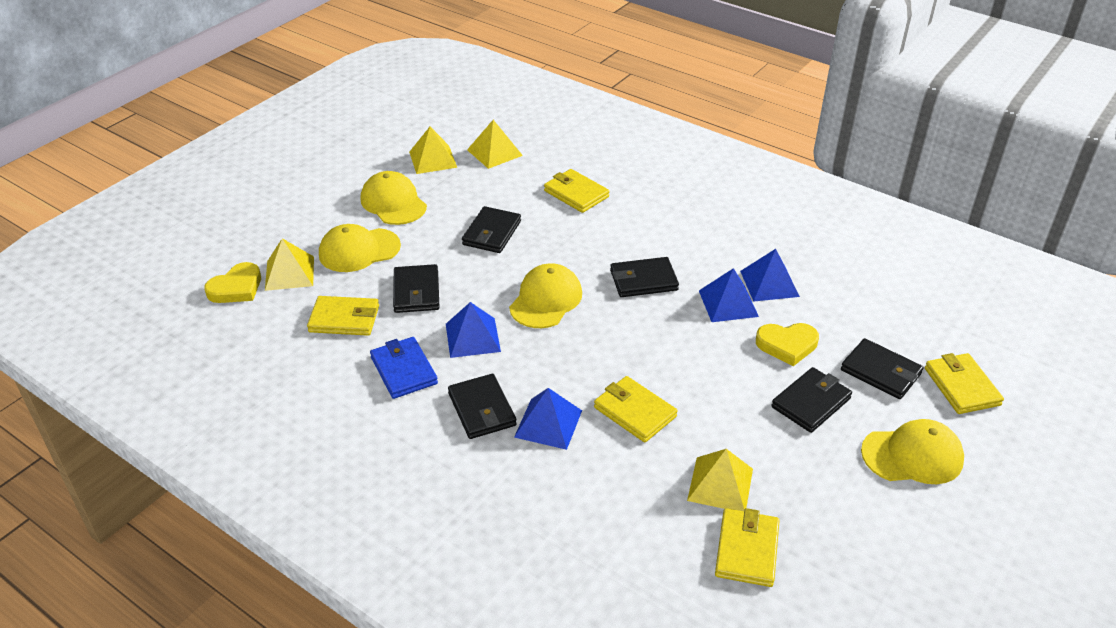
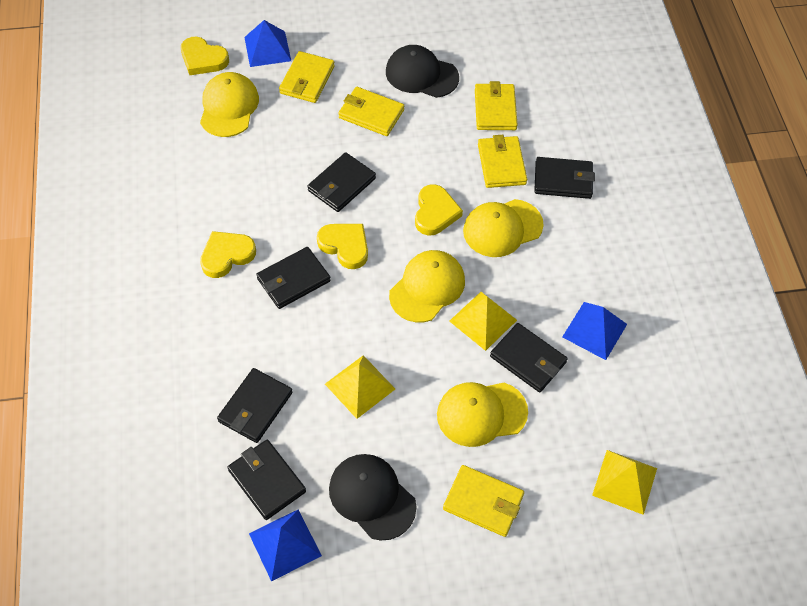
black cap: none = 0 -> [329,454,417,541] [386,45,459,98] = 2
blue pyramid: [446,302,501,358] [514,388,582,450] [699,268,759,322] [740,249,800,302] = 4 -> [244,20,291,67] [249,509,322,582] [562,302,627,360] = 3
blue wallet: [370,337,438,399] = 1 -> none = 0
yellow heart: [204,262,261,303] [756,323,819,366] = 2 -> [181,37,229,75] [200,231,256,278] [317,224,368,269] [415,184,463,235] = 4
yellow pyramid: [265,238,314,291] [409,127,457,174] [467,120,523,169] [687,449,753,511] = 4 -> [325,355,395,419] [449,292,517,351] [592,450,657,515] = 3

